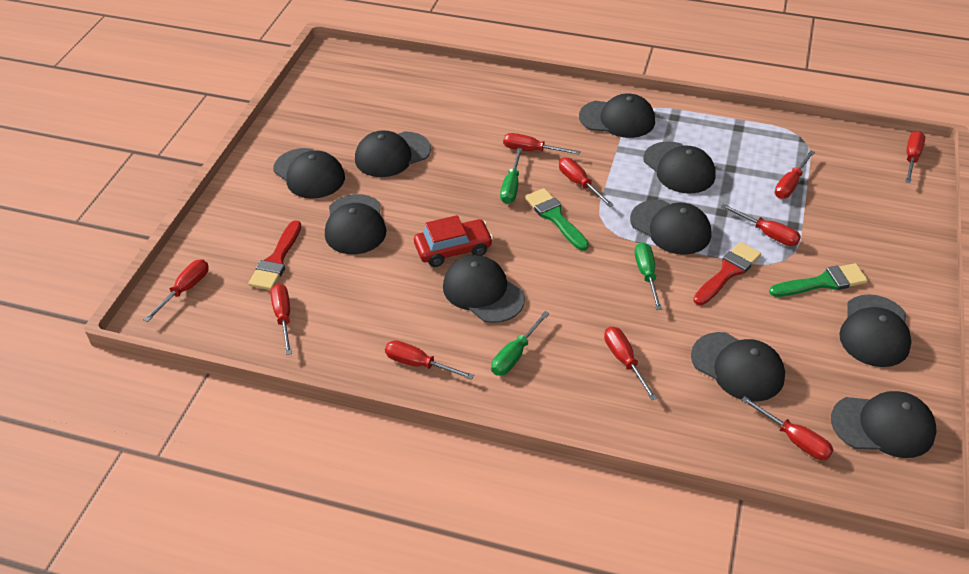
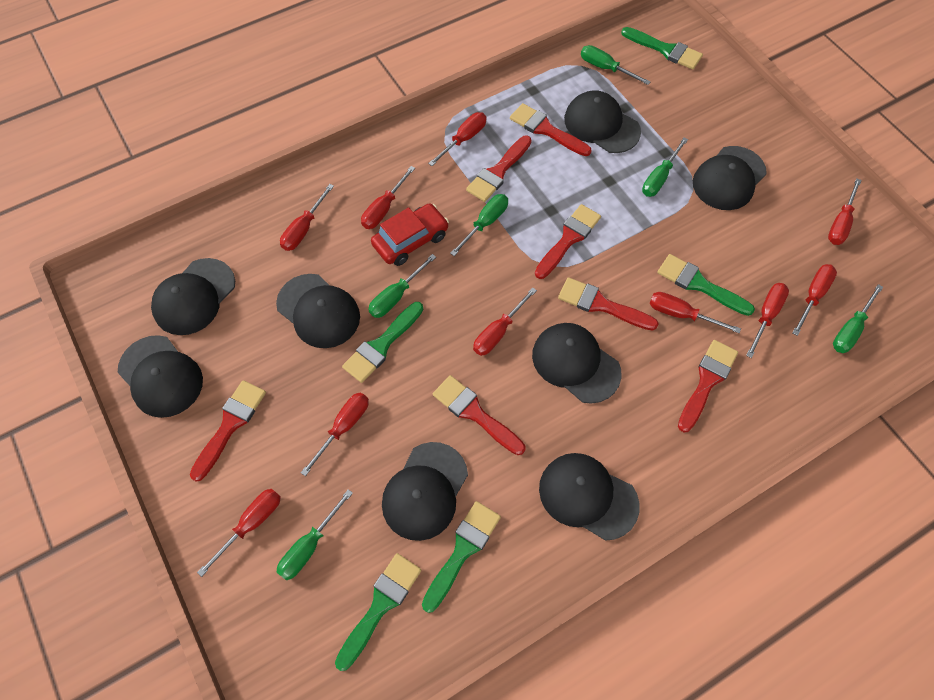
black cap: [274,148,345,199] [325,194,387,254] [355,130,431,177] [443,255,525,323] [579,93,655,138] [630,200,711,255] [643,141,716,194] [691,332,785,402] [831,391,937,458] [839,294,912,367] = 10 -> [118,335,203,418] [151,258,235,335] [276,274,360,348] [382,442,468,541] [532,323,622,404] [539,453,640,541] [564,90,641,153] [693,146,767,210] = 8
green brush: [525,188,589,251] [769,263,868,297] = 2 -> [335,553,421,671] [342,302,423,383] [422,501,501,613] [621,27,703,70] [657,254,755,316] = 5
green screwdriver: [491,311,550,376] [500,148,522,204] [635,242,662,310] = 3 -> [277,489,353,580] [368,254,436,318] [450,194,508,256] [581,45,650,85] [642,138,688,197] [833,284,883,353] = 6
red brush: [248,220,301,290] [693,242,761,305] = 2 -> [190,380,266,482] [433,375,525,455] [466,136,532,202] [510,103,592,156] [535,204,601,279] [558,277,659,331] [678,340,738,433] = 7

